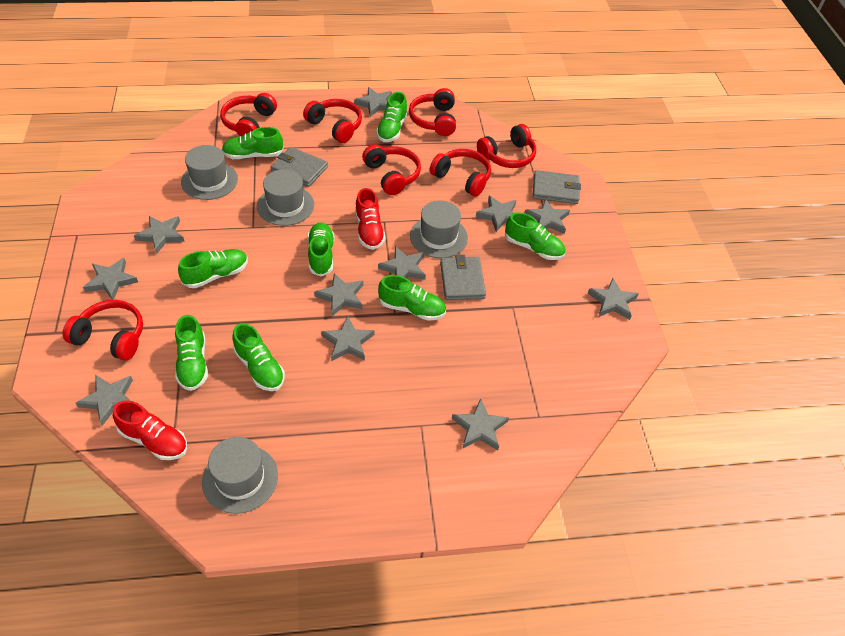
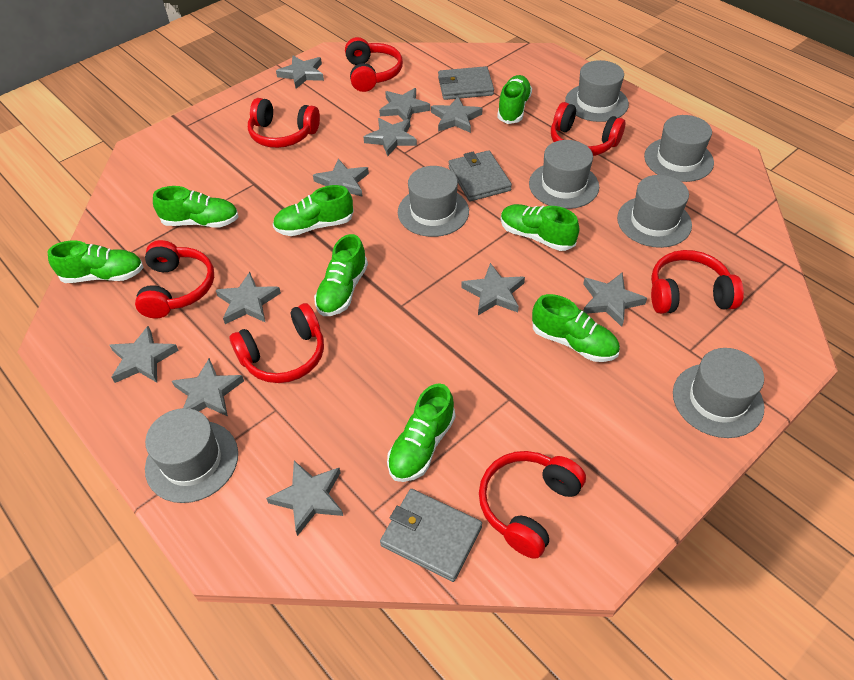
grey hat: [181,145,238,200] [202,437,278,514] [257,169,314,226] [410,201,468,258] = 4 -> [145,408,238,503] [398,166,469,237] [529,140,599,209] [565,60,629,122] [617,175,692,248] [644,115,714,182] [673,348,764,438] = 7
red shoe: [113,401,187,460] [355,188,385,250] = 2 -> none = 0

